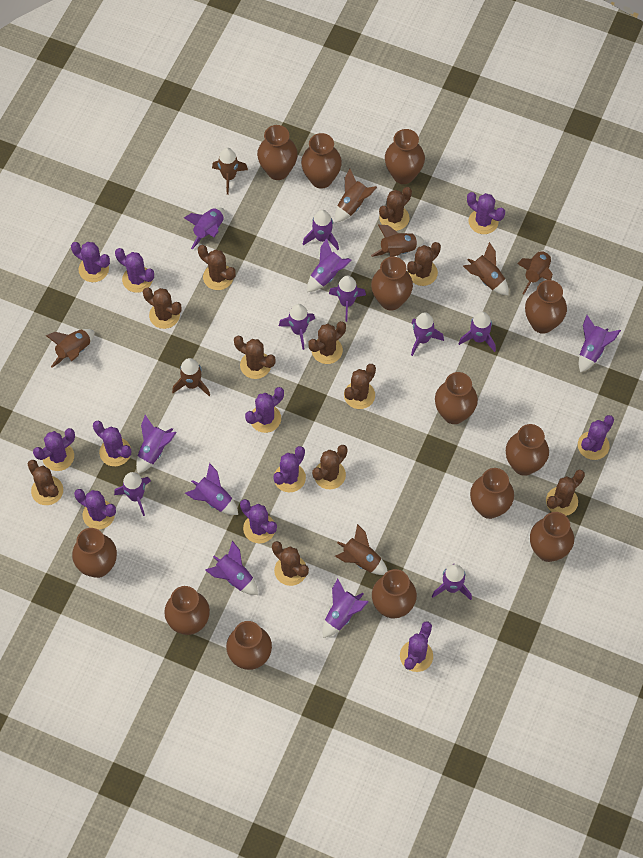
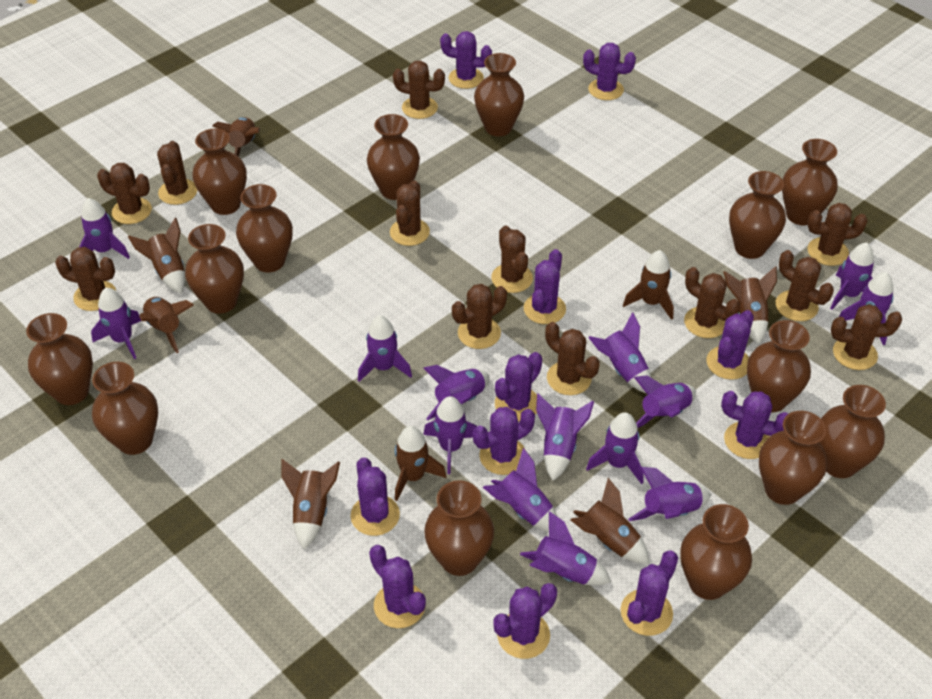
brown cactus: [28,460,63,505] [143,287,181,329] [198,245,236,290] [234,336,276,379] [272,541,309,586] [308,321,346,364] [312,445,347,489] [344,364,376,409] [379,187,412,231] [407,242,441,286] [546,470,585,516] = 11 -> [55,247,116,311] [97,163,152,224] [157,141,197,205] [390,180,430,246] [393,61,445,119] [452,284,507,349] [491,225,533,293] [545,322,600,395] [684,267,740,338] [776,250,834,321] [807,203,868,266] [831,304,902,370] = 12
brown vase: [72,528,117,578] [164,586,210,635] [226,621,272,670] [257,125,298,180] [301,133,342,189] [371,257,413,310] [372,569,417,618] [385,129,425,184] [435,372,478,424] [470,468,514,519] [506,424,549,476] [525,280,567,334] [530,512,574,562] = 13 -> [26,313,93,405] [92,362,158,455] [185,224,244,314] [192,129,247,215] [236,184,293,273] [367,114,420,200] [424,480,494,576] [474,53,524,136] [680,504,752,600] [729,171,786,259] [747,320,811,412] [759,411,827,505] [782,139,838,225] [819,385,886,478] = 14

